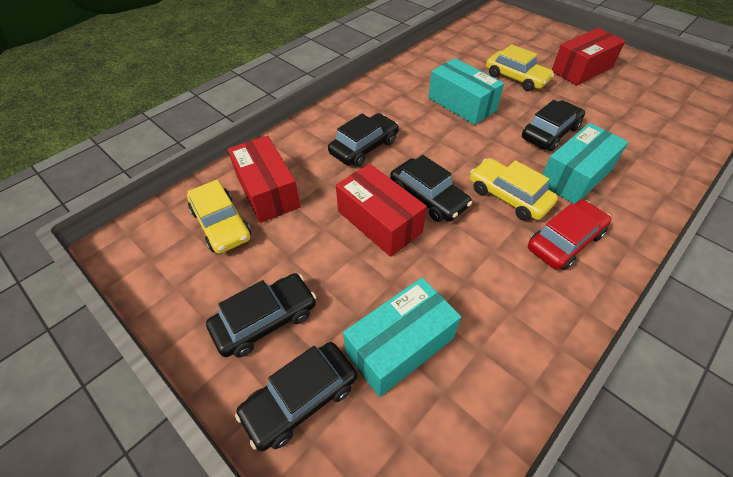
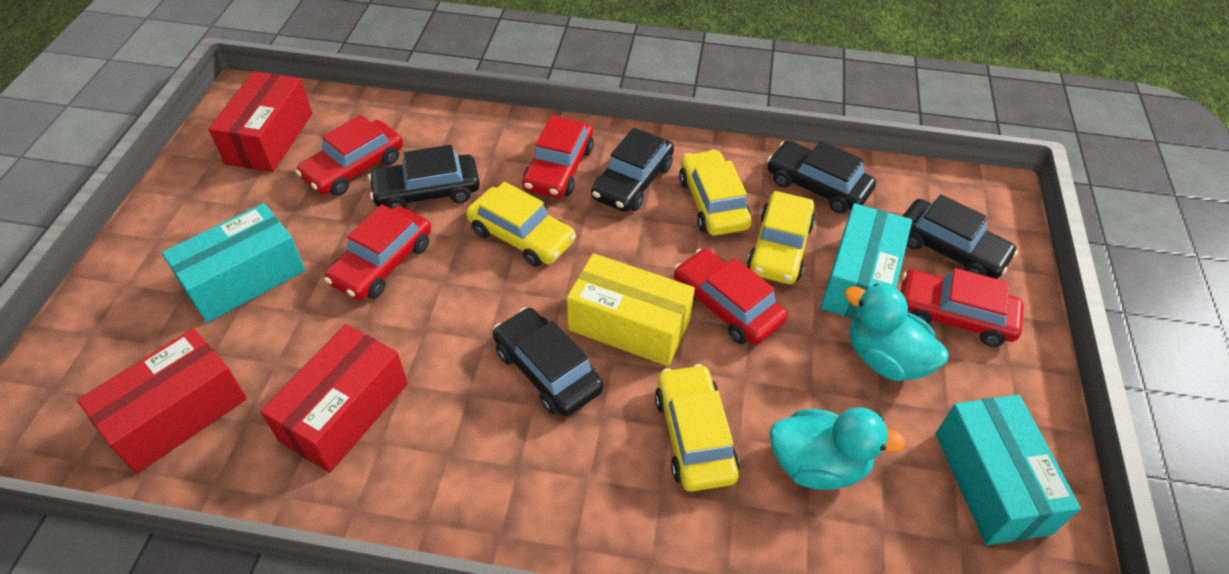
red car: [528,200,612,270] = 1 -> [296,115,403,196] [324,205,431,300] [522,115,594,198] [674,249,787,345] [901,268,1024,347] = 5
turquoise duck: none = 0 -> [769,407,906,490] [844,284,949,381] = 2
yellow box: none = 0 -> [567,253,695,366] = 1
yellow car: [187,180,251,254] [470,158,558,221] [486,44,554,91] = 3 -> [466,182,576,267] [655,364,739,491] [679,150,752,236] [747,191,816,284] = 4

